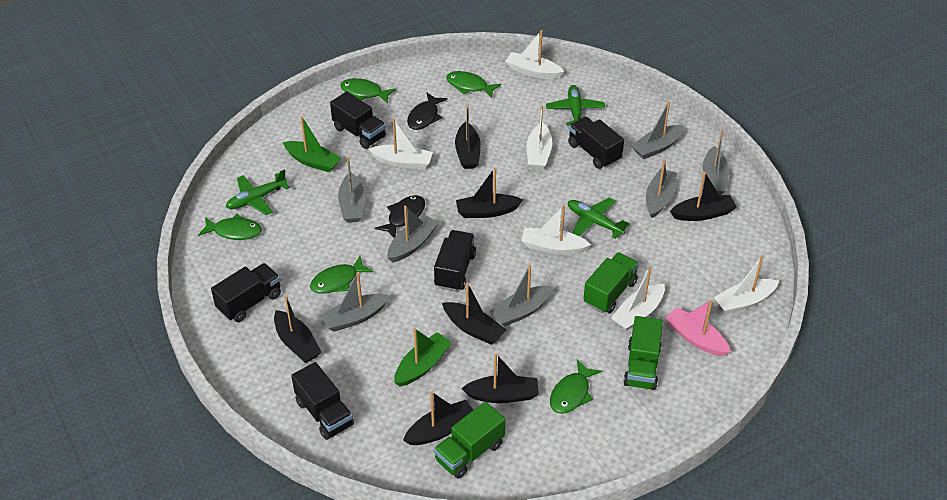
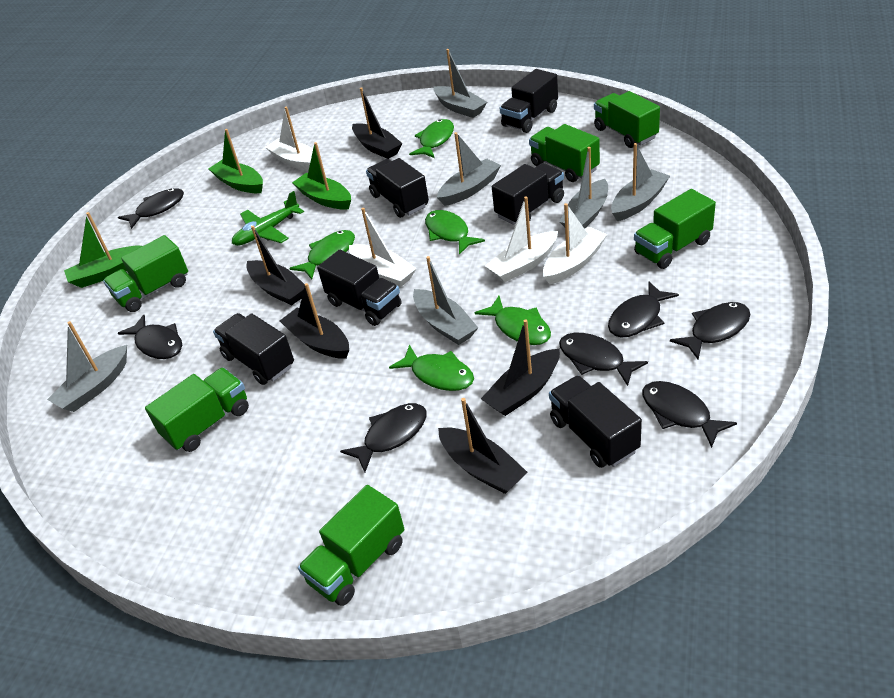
black boat: [274,296,322,363] [403,392,473,445] [442,282,506,345] [455,105,481,169] [456,168,523,218] [461,353,539,403] [670,172,737,221] = 7 -> [246,226,305,305] [280,283,349,359] [352,87,403,159] [438,398,528,494] [481,319,560,416] = 5
black fish: [375,195,425,238] [407,93,447,130] = 2 -> [118,188,184,229] [118,315,182,359] [340,403,427,472] [559,333,648,386] [608,282,679,337] [642,381,737,448] [670,302,750,360] = 7
black truck: [211,263,281,322] [291,362,354,440] [330,91,386,149] [434,230,476,291] [568,117,624,169] = 5 -> [213,313,294,385] [317,250,402,326] [366,158,429,218] [492,163,564,225] [500,69,558,133] [549,376,642,468] = 6
green boat: [283,116,342,172] [394,328,452,386] = 2 -> [64,212,142,288] [208,129,263,193] [292,142,351,210] = 3
green plane: [226,169,290,215] [546,85,605,126] [568,197,630,239] = 3 -> [232,191,304,246] = 1
green truck: [434,402,505,479] [583,252,639,313] [623,316,663,390] = 3 -> [103,235,188,312] [145,368,249,452] [298,485,404,606] [529,124,600,182] [594,91,660,148] [634,189,716,269] = 6
grey boat: [320,272,390,332] [338,157,365,223] [387,205,439,263] [490,265,553,327] [632,101,684,159] [646,160,677,218] [703,130,729,195] = 7 -> [47,321,127,412] [413,256,478,345] [433,49,487,118] [437,132,501,206] [560,147,608,229] [611,143,670,221] = 6
pink boat: [665,300,731,356] = 1 -> none = 0
white boat: [369,118,433,169] [506,30,564,79] [521,205,591,255] [526,106,552,170] [611,266,665,331] [714,256,779,314] = 6 -> [265,107,313,171] [349,208,417,287] [485,196,558,282] [543,203,607,284] = 4

